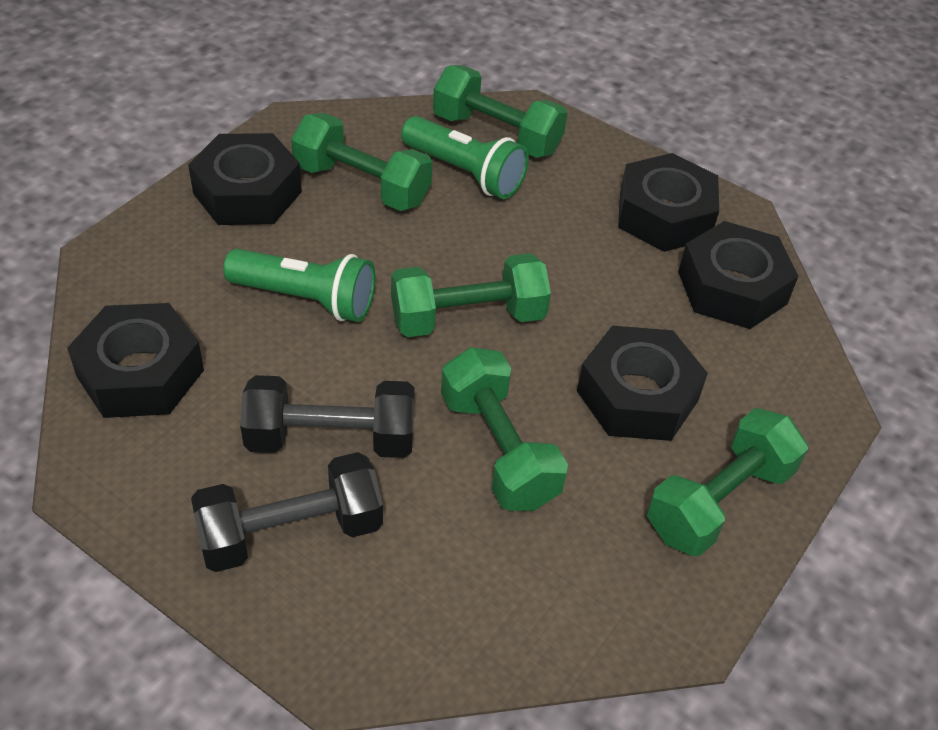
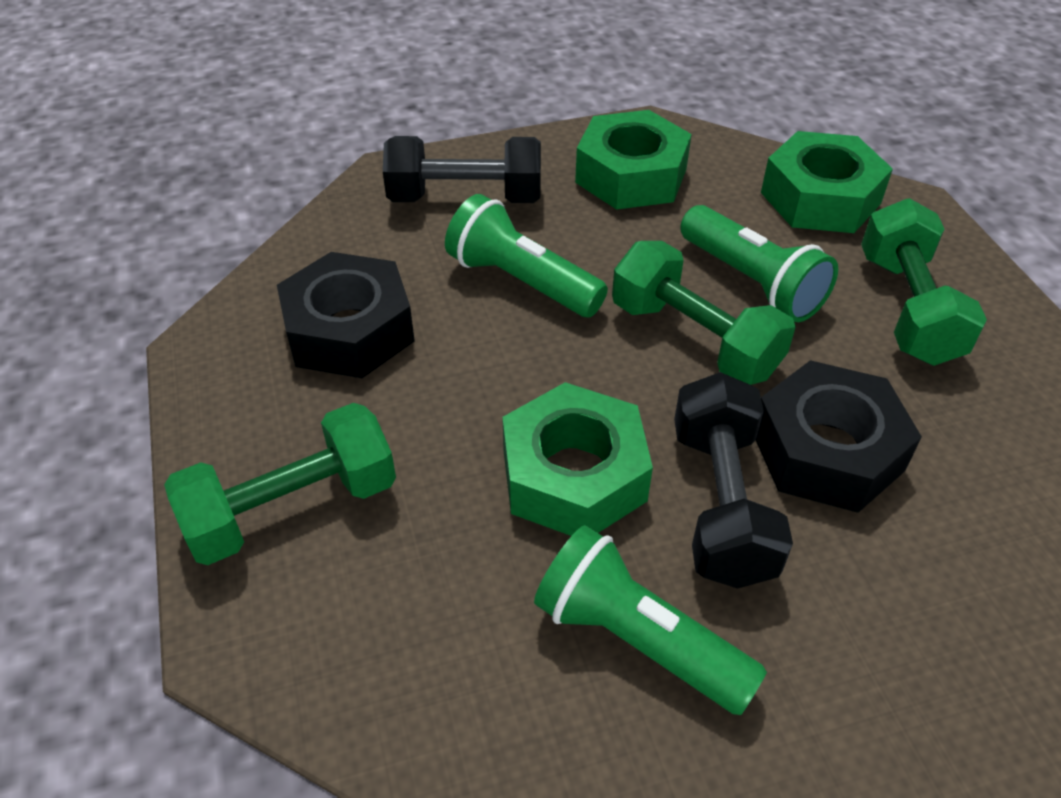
black nut: [67,303,204,418] [188,133,302,225] [577,326,708,441] [618,153,719,252] [678,221,799,329] = 5 -> [277,252,415,378] [756,360,922,513] = 2
green dumbbell: [291,113,432,211] [391,253,551,337] [433,65,567,158] [441,347,568,511] [647,408,808,556] = 5 -> [164,403,396,565] [612,241,796,385] [861,198,987,366] = 3
green flashlight: [223,249,376,322] [401,116,529,199] = 2 -> [445,194,608,317] [534,525,767,715] [680,205,838,322] = 3
green nut: none = 0 -> [502,382,653,536] [575,110,692,210] [761,131,893,233] = 3

